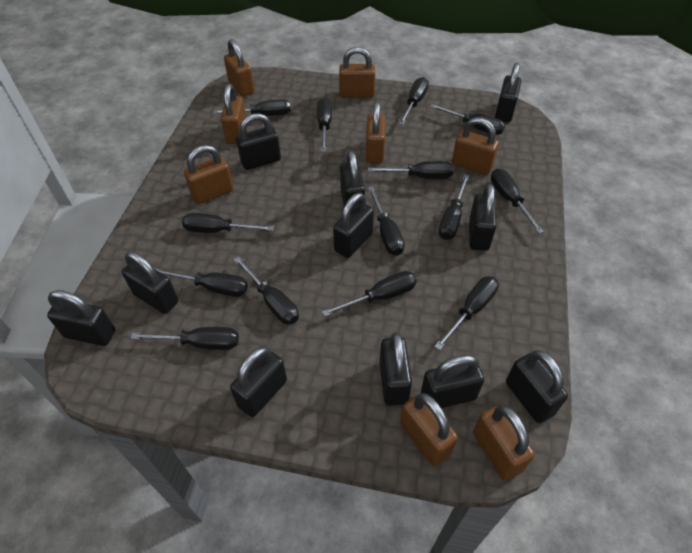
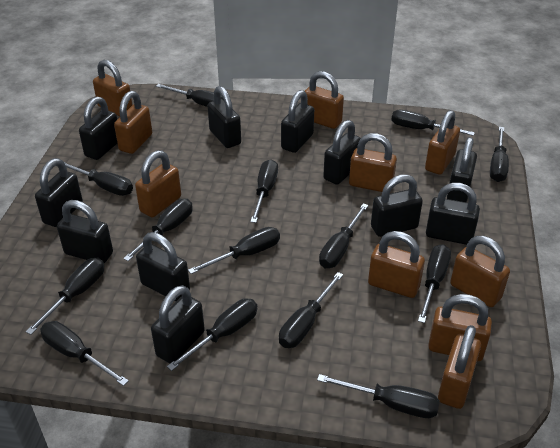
brown padlock: [184,145,233,204] [221,84,246,144] [224,39,254,96] [339,47,375,98] [366,102,385,163] [400,393,458,466] [452,117,499,175] [473,405,535,480] = 8 -> [93,60,132,117] [114,91,152,154] [135,150,181,217] [305,71,344,129] [349,133,397,192] [368,231,425,298] [425,110,460,175] [428,294,492,361] [438,325,481,409] [450,236,510,307] = 10

